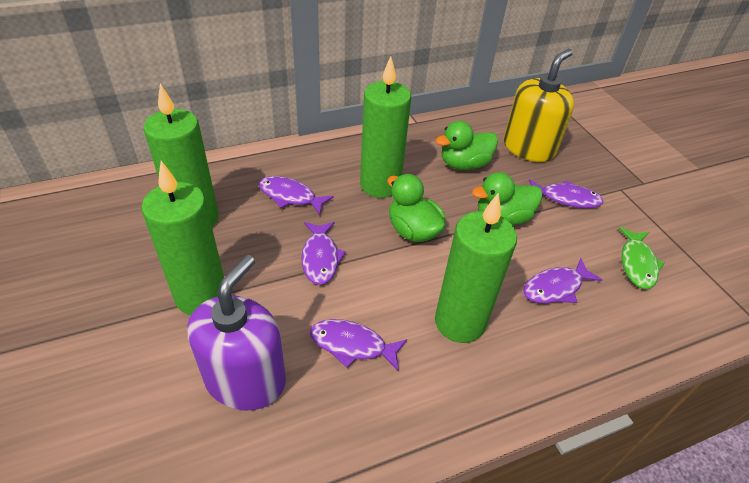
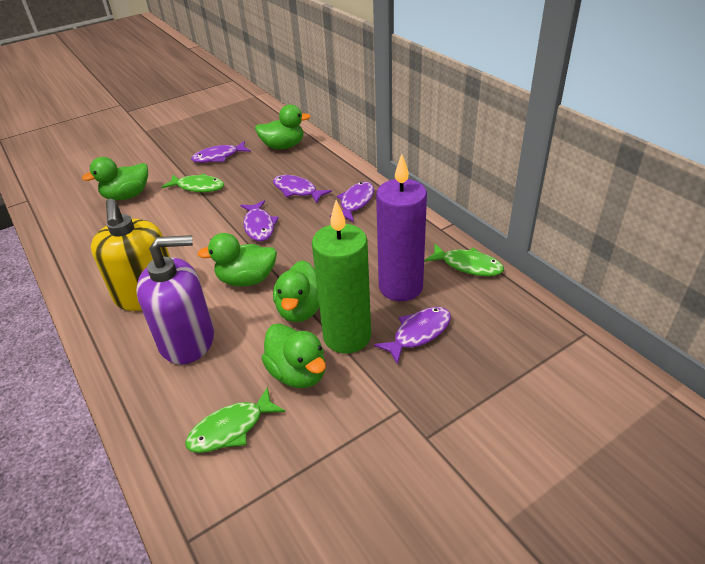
green candle: [141,161,224,315] [144,84,219,227] [360,56,411,198] [435,193,517,343] = 4 -> [312,200,371,354] = 1
green duck: [387,174,446,242] [436,121,498,170] [472,172,543,225] = 3 -> [82,157,148,200] [197,233,277,287] [255,104,311,149] [261,324,326,388] [273,260,320,322] = 5
green fish: [619,227,665,289] = 1 -> [162,173,224,192] [185,387,285,453] [424,244,504,276] = 3
purple candle: none = 0 -> [376,154,427,301] = 1

